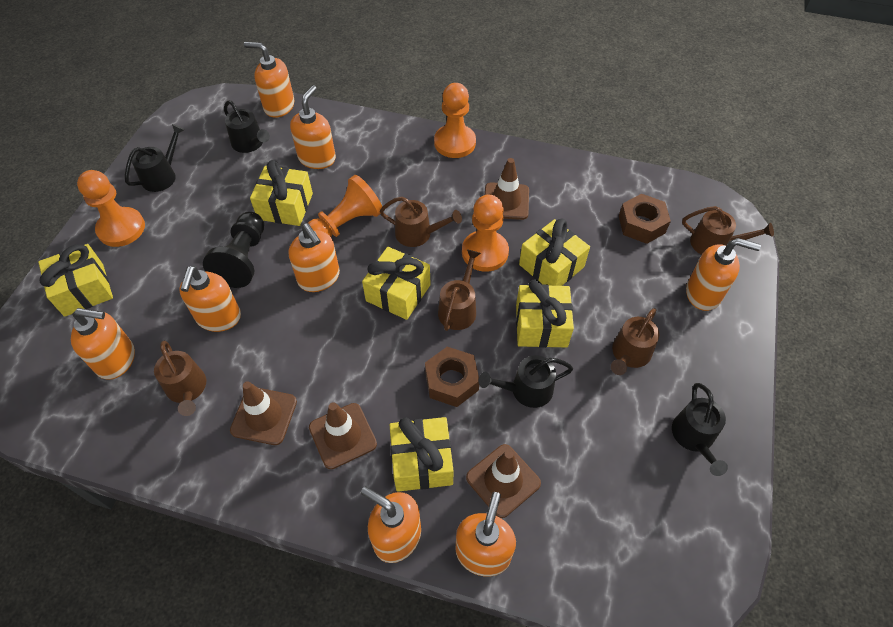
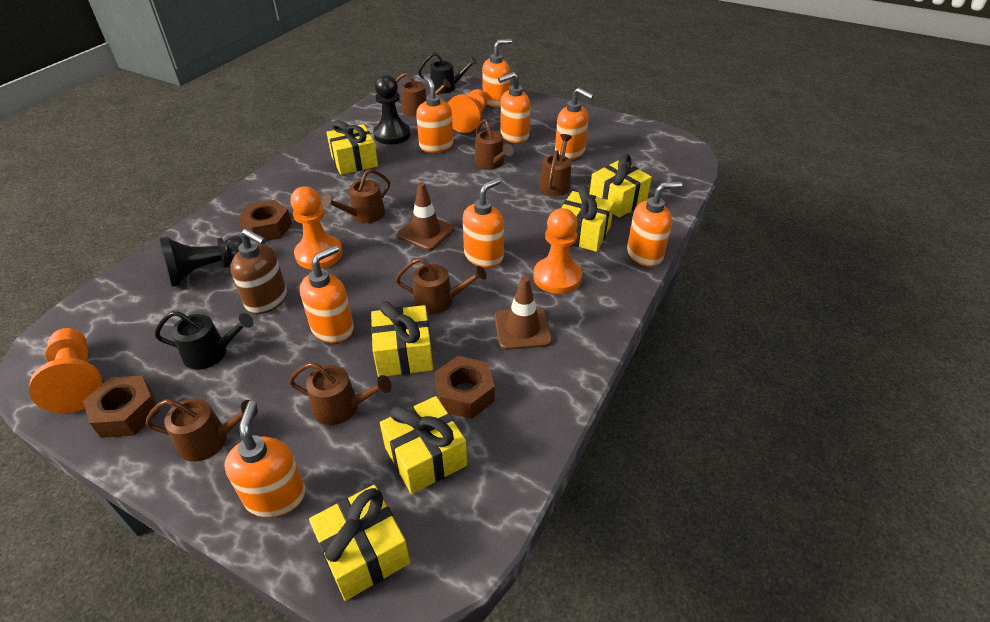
black pawn: [203,212,264,288] = 1 -> [159,236,243,287] [373,74,411,145] = 2
black watering can: [125,124,185,192] [224,100,270,153] [479,355,573,408] [672,383,728,476] = 4 -> [155,311,253,370] [418,53,478,94] = 2
brown nut: [425,347,479,407] [619,193,671,244] = 2 -> [83,376,160,438] [238,200,292,243] [434,356,495,419] = 3
brown soap dispenser: none = 0 -> [230,229,287,314] = 1
brown traffic cone: [230,381,297,445] [309,402,377,469] [466,444,541,518] [485,158,529,220] = 4 -> [397,182,454,251] [495,276,552,350] = 2
brown watering can: [154,341,206,416] [380,197,462,247] [438,250,481,331] [611,308,659,375] [682,206,774,255] = 5 -> [145,398,258,462] [289,362,392,425] [322,169,390,223] [395,258,487,315] [396,73,451,116] [474,119,514,169] [539,134,572,196] = 7

